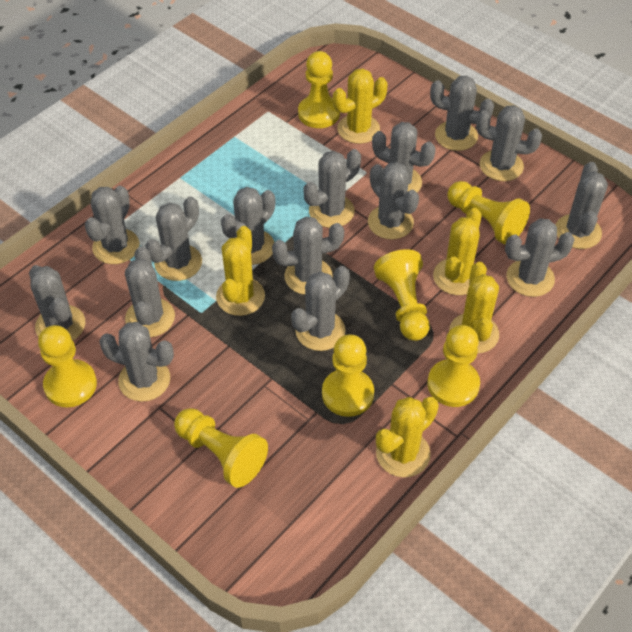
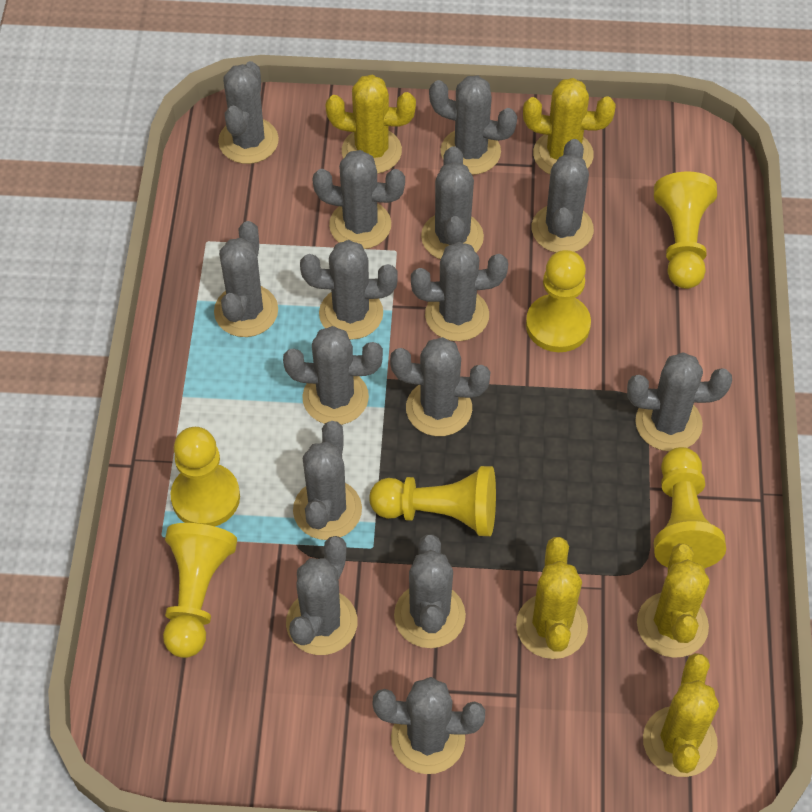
yellow pawn: [38,325,97,407] [174,408,268,488] [298,51,340,128] [322,334,374,417] [374,249,430,341] [427,325,480,407] [447,181,530,245] = 7 -> [163,523,237,658] [170,427,240,526] [369,466,496,536] [526,250,591,352] [654,171,717,289] [654,447,726,568] = 6

